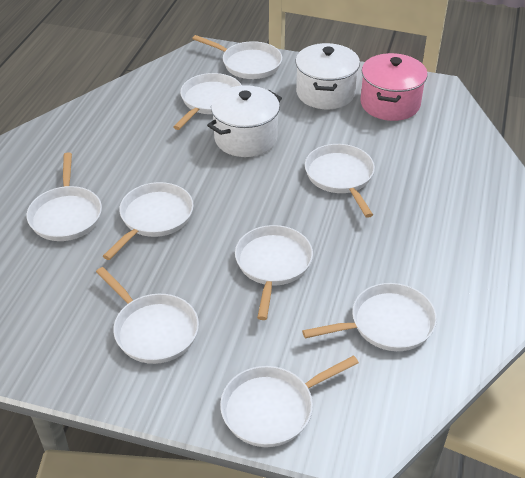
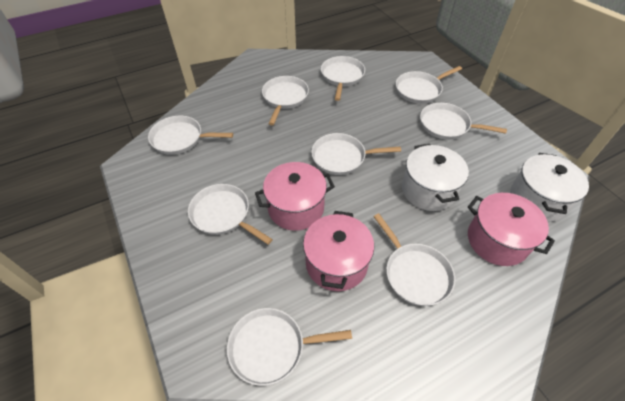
pink pot: [360,53,428,121] = 1 -> [255,162,335,231] [303,211,374,291] [467,193,555,266] = 3

